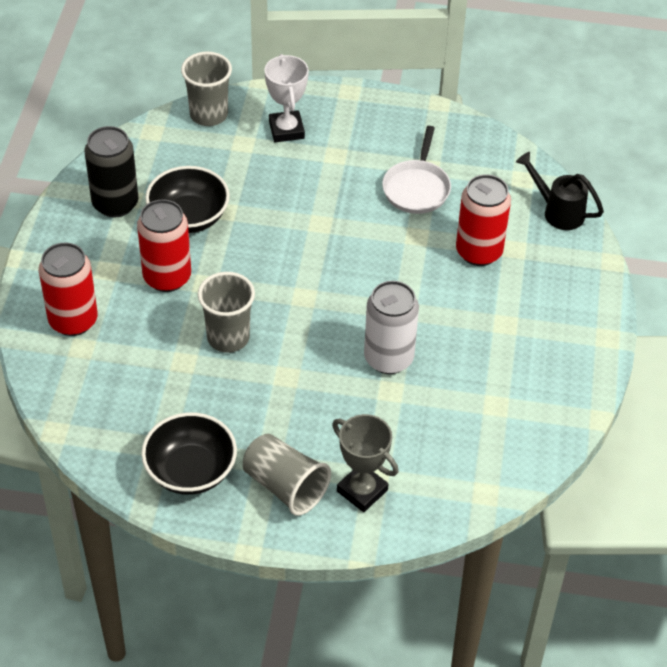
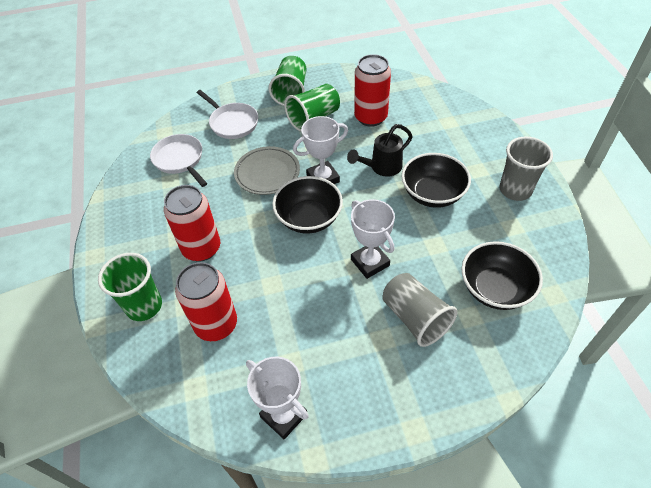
black bowl: [141,412,237,495] [145,166,230,233] = 2 -> [272,176,343,234] [402,153,471,208] [462,241,543,310] = 3
black can: [85,126,138,218] = 1 -> none = 0
green cup: none = 0 -> [98,253,162,321] [269,56,306,106] [284,84,340,132] = 3
grey cup: [181,52,232,126] [198,272,255,353] [243,433,331,516] = 3 -> [382,273,457,347] [499,137,553,201] = 2
grey plate: none = 0 -> [234,146,300,195] = 1
grey trophy: [332,414,398,512] = 1 -> none = 0
white can: [364,281,419,374] = 1 -> none = 0
white pan: [382,126,451,214] = 1 -> [150,134,207,187] [197,90,258,139] = 2
white trophy: [264,54,309,142] = 1 -> [246,357,309,439] [293,116,348,184] [351,199,395,279] = 3

